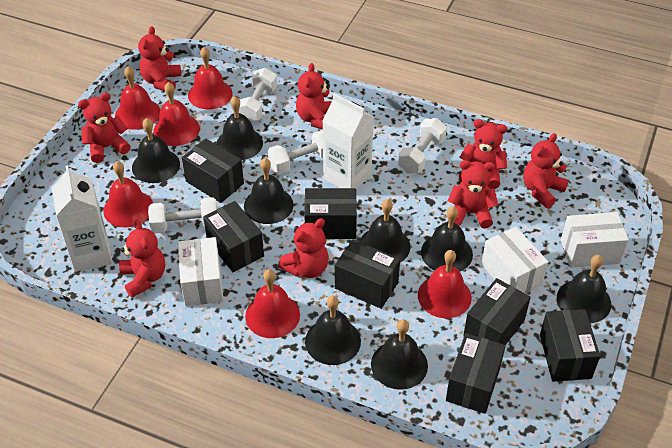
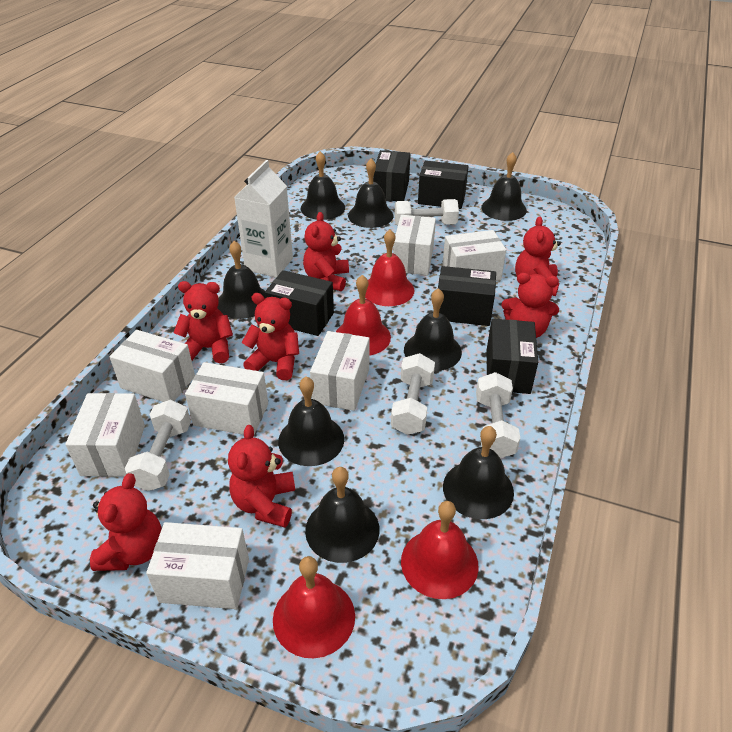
black box: [182,138,244,203] [203,201,264,272] [304,188,357,239] [335,239,400,309] [446,333,505,414] [463,278,531,345] [540,309,600,382] = 7 -> [265,270,334,336] [373,150,410,201] [418,161,468,209] [438,266,496,326] [487,319,538,394] = 5
red bell: [103,161,153,227] [115,66,160,130] [153,82,200,146] [188,47,233,110] [245,269,300,338] [418,250,472,318] = 6 -> [273,556,355,658] [336,275,391,356] [365,230,415,306] [401,501,479,599] = 4
red teddy bear: [78,93,131,163] [119,219,165,298] [138,26,181,91] [278,218,329,278] [296,63,332,129] [448,160,498,228] [459,119,507,189] [523,133,569,208] = 8 -> [90,473,162,571] [173,281,233,363] [228,425,295,527] [242,293,299,380] [303,212,349,291] [501,273,559,338] [515,217,561,296] = 7
white box: [178,237,223,306] [481,227,548,294] [561,212,629,268] = 3 -> [65,393,145,477] [109,330,195,402] [146,522,249,609] [185,362,268,435] [310,331,369,411] [393,215,436,275] [442,230,506,281] = 7
white carton: [52,165,113,272] [322,93,374,189] = 2 -> [234,160,293,278] = 1

